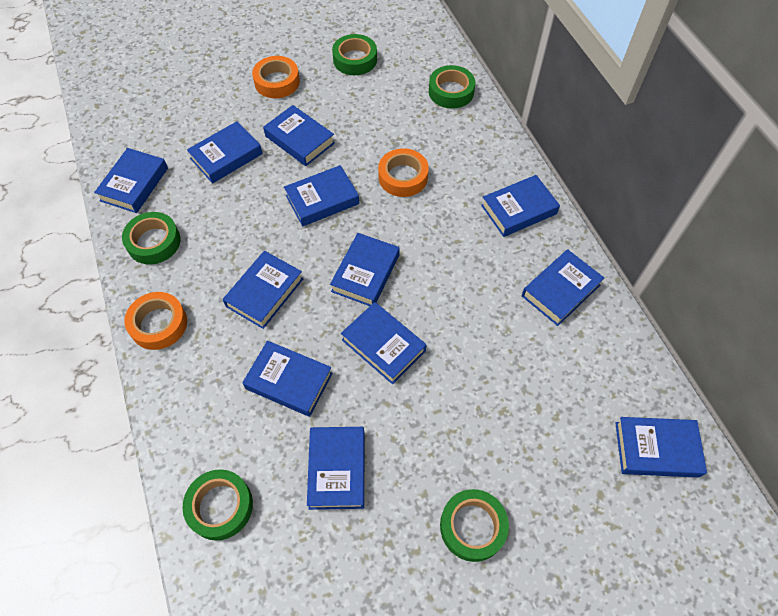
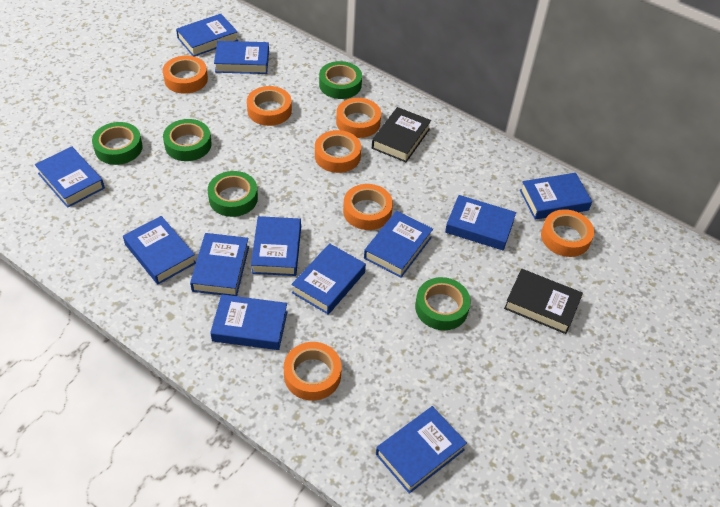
black book: none = 0 -> [372,107,431,162] [504,269,583,334] = 2
orange tape: [124,292,187,350] [252,56,300,98] [378,148,429,197] = 3 -> [163,56,208,94] [247,86,292,126] [284,342,342,401] [315,130,361,173] [336,98,381,138] [343,184,393,230] [541,209,594,257] = 7

